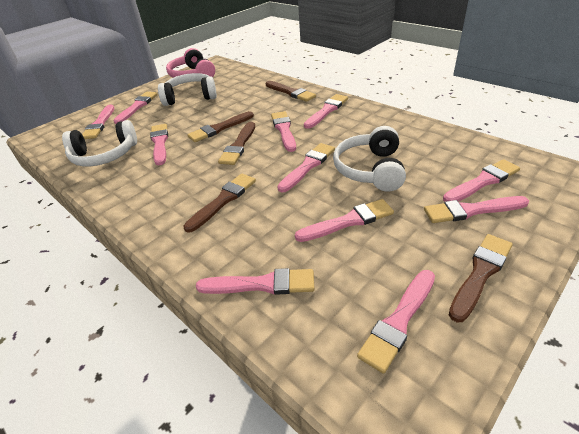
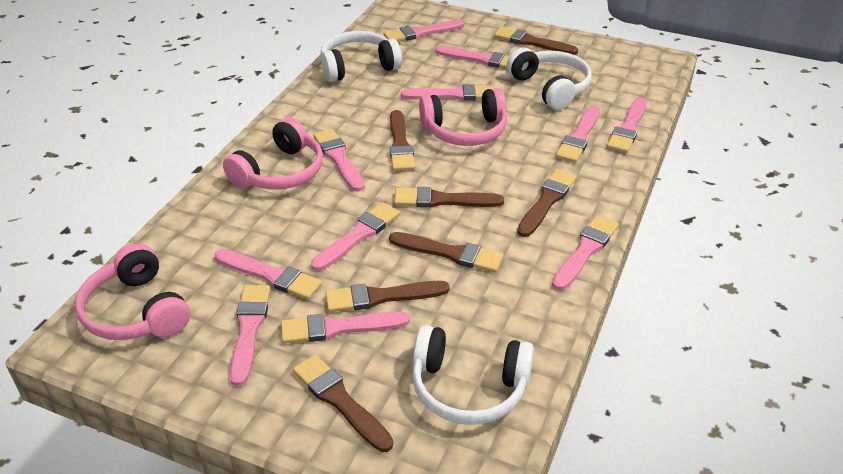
brown brush: [183,174,256,233] [187,111,254,142] [218,122,255,165] [266,81,316,102] [449,234,513,322] = 5 -> [293,354,393,452] [325,281,450,312] [389,232,503,272] [390,110,415,171] [394,187,504,208] [494,27,578,55] [517,169,577,237] = 7
pink headphones: [166,48,215,78] = 1 -> [75,243,190,340] [223,118,323,190] [419,88,507,146] = 3

